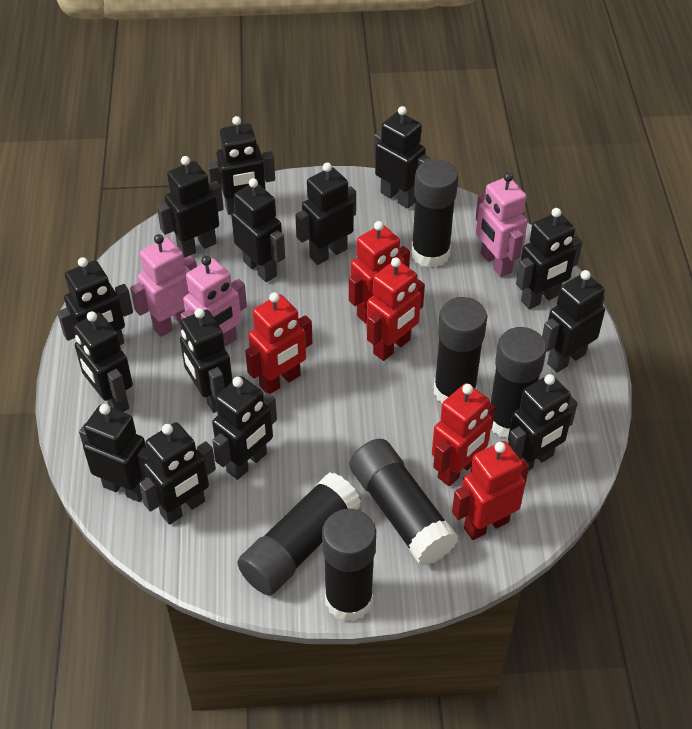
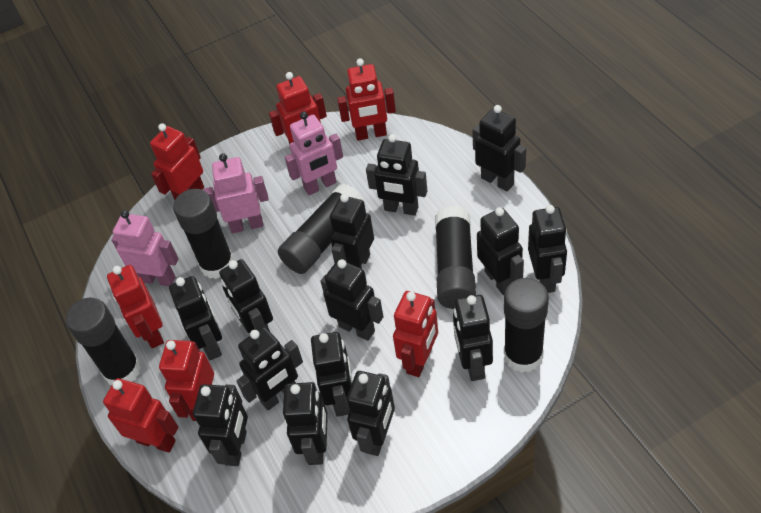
black glue stick: [237,472,361,595] [322,509,376,622] [350,439,458,565] [411,159,458,268] [434,297,487,403] [491,327,547,439] = 6 -> [65,298,141,385] [173,189,234,279] [278,183,365,274] [435,206,476,309] [504,278,549,373] = 5
red robot: [245,292,312,394] [349,221,410,324] [367,257,425,361] [432,383,495,486] [452,441,529,540] = 5 -> [103,378,178,453] [107,265,164,348] [150,123,204,200] [159,340,214,421] [269,72,327,145] [337,58,396,141] [393,291,438,377] = 7

